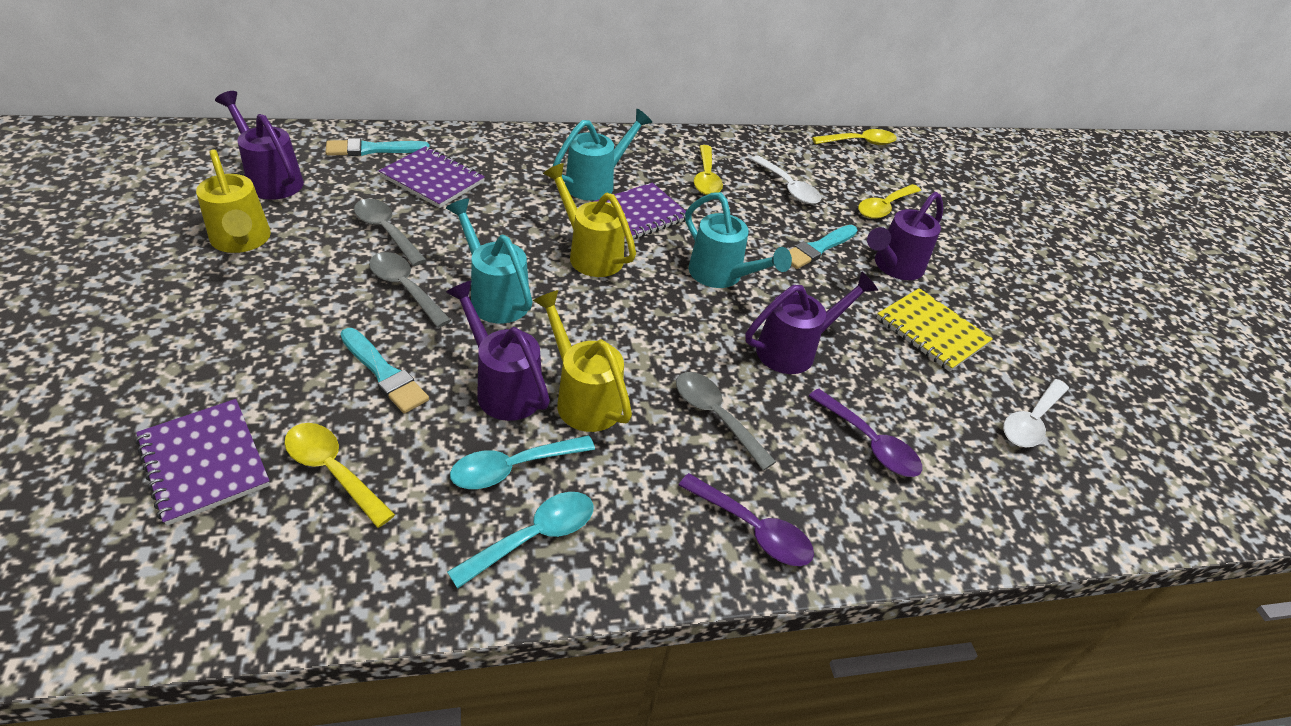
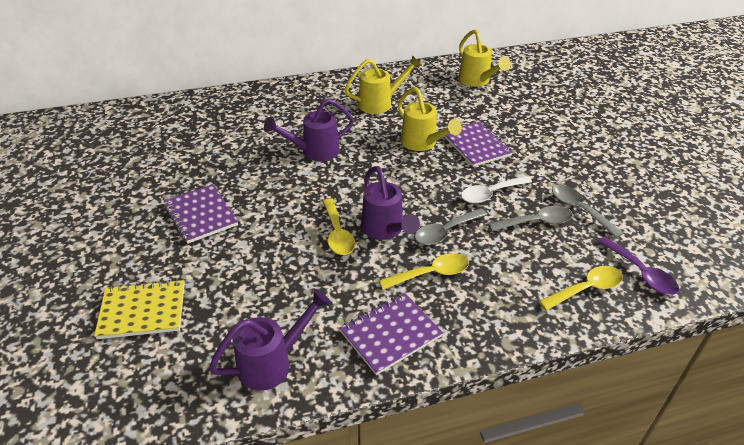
purple spoon: [678,473,814,566] [809,389,922,477] = 2 -> [597,237,679,295] = 1
purple watering can: [215,91,304,200] [446,281,550,421] [745,271,878,374] [867,192,943,280] = 4 -> [209,289,331,391] [264,98,354,161] [361,166,420,240] = 3
turquoise brush: [326,138,430,156] [340,328,429,413] [789,225,857,269] = 3 -> none = 0
turquoise spoon: [447,492,593,589] [450,435,595,489] = 2 -> none = 0
turquoise watering can: [446,198,533,323] [552,109,652,201] [685,192,792,288] = 3 -> none = 0
white spoon: [750,156,821,204] [1003,379,1069,447] = 2 -> [461,176,532,204] = 1
yellow spoon: [284,423,395,528] [694,145,723,195] [812,129,897,145] [858,184,921,219] = 4 -> [323,198,355,255] [379,253,469,290] [539,266,623,311] = 3

